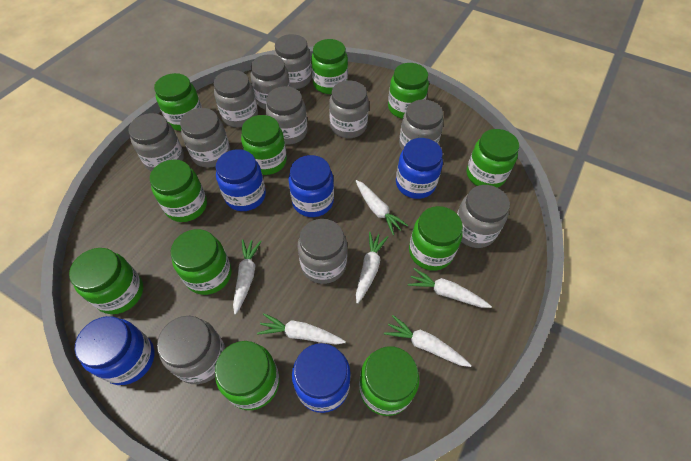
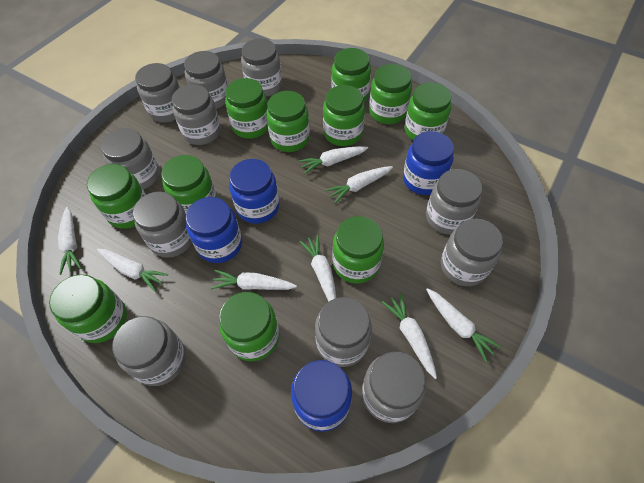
blue jar: [75,316,154,385] [216,149,266,211] [288,155,334,217] [292,343,351,413] [396,138,443,199] = 5 -> [186,197,242,263] [229,159,280,224] [291,360,352,432] [403,131,454,195] = 4
white carrot: [233,239,262,315] [257,313,346,345] [356,180,408,235] [356,232,388,304] [384,315,472,367] [408,268,492,308] = 6 -> [58,207,82,275] [97,249,168,292] [211,270,297,290] [298,146,368,174] [299,234,336,302] [325,166,393,203] [382,293,437,379] [426,288,502,362] = 8

